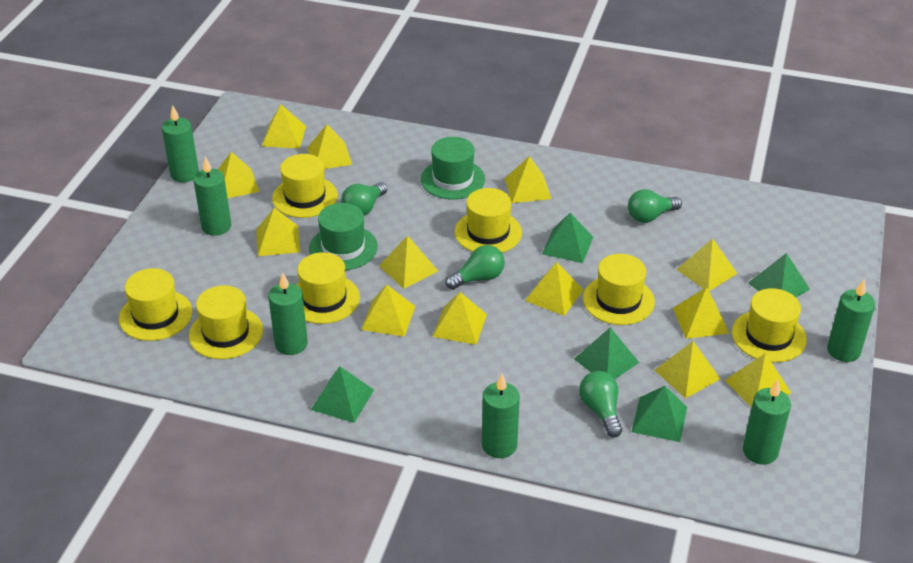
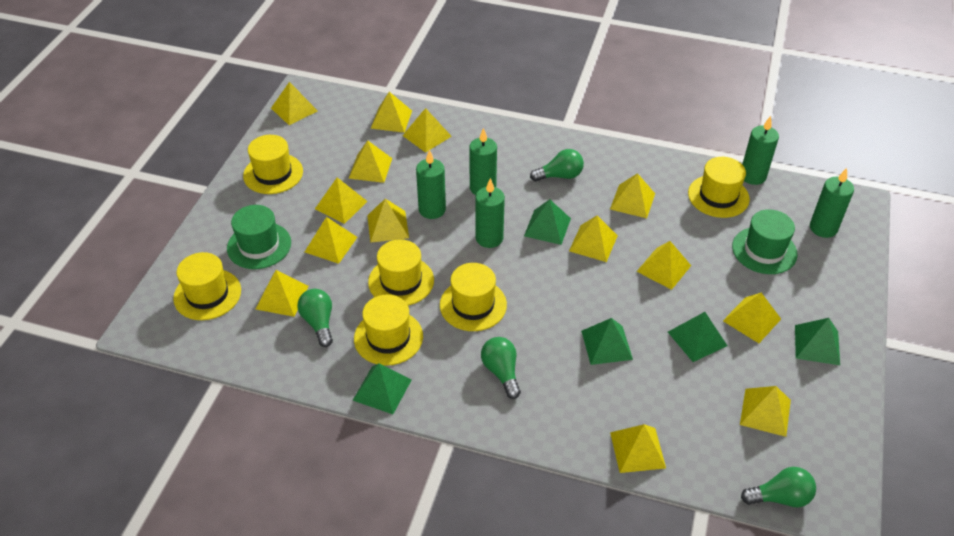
green candle: [162,105,199,182] [193,157,231,236] [268,272,308,355] [482,374,520,458] [743,380,791,465] [827,280,875,362] = 6 -> [416,150,446,219] [469,128,497,195] [476,178,505,248] [742,116,779,185] [810,168,854,238] = 5
yellow hat: [119,268,193,341] [189,285,263,359] [272,154,338,218] [296,252,360,324] [455,188,522,253] [583,254,655,325] [732,288,807,363] = 7 -> [173,252,241,320] [243,135,303,194] [354,294,423,366] [368,239,434,306] [440,263,507,331] [688,157,750,218] = 6
yellow pyramid: [218,152,260,198] [256,208,300,256] [262,104,306,149] [307,124,352,169] [361,285,415,337] [379,235,438,289] [432,292,487,345] [505,156,552,203] [525,262,584,316] [654,341,720,399] [673,287,729,339] [676,238,737,291] [724,353,791,408] = 13 -> [256,270,309,317] [271,82,318,125] [305,217,357,264] [315,177,368,224] [348,140,392,183] [367,199,409,243] [371,92,412,133] [402,108,452,153] [569,216,618,262] [610,173,655,218] [610,424,666,473] [636,241,691,290] [723,293,781,343] [740,386,791,437] = 14

